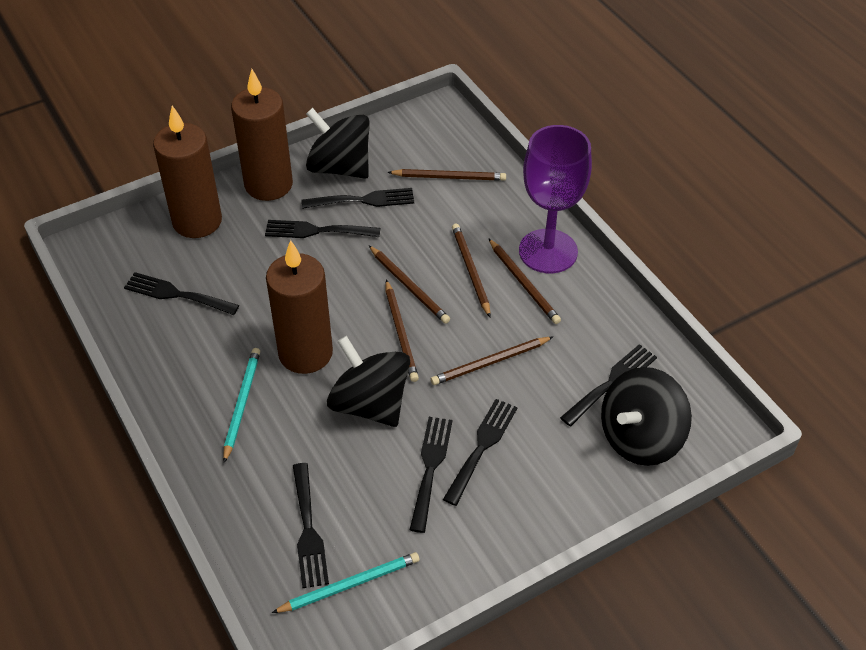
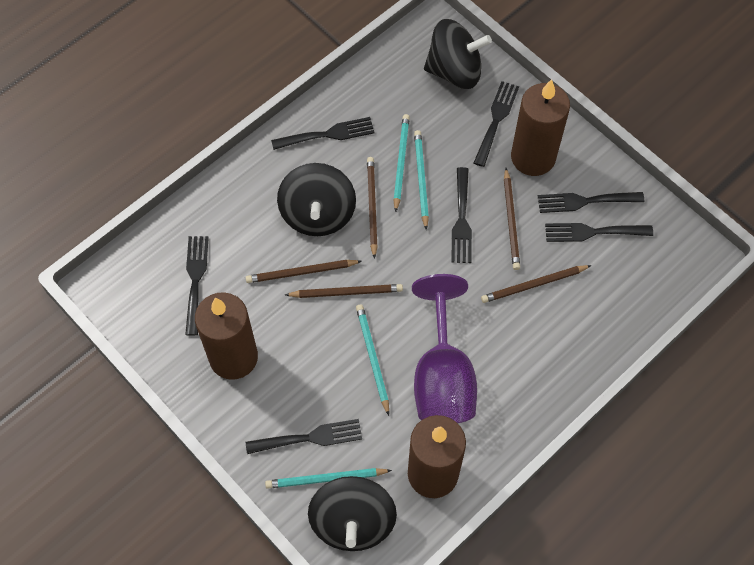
brown pencil: [369,246,450,324] [386,280,419,382] [387,169,506,181] [431,337,553,385] [452,224,491,317] [488,238,561,324] = 6 -> [246,260,362,283] [285,284,403,298] [367,157,378,259] [481,265,592,303] [504,168,520,270] = 5
turquoise pencil: [223,348,260,463] [272,552,420,613] = 2 -> [265,468,392,489] [356,304,389,416] [393,114,410,213] [414,130,429,230] = 4

